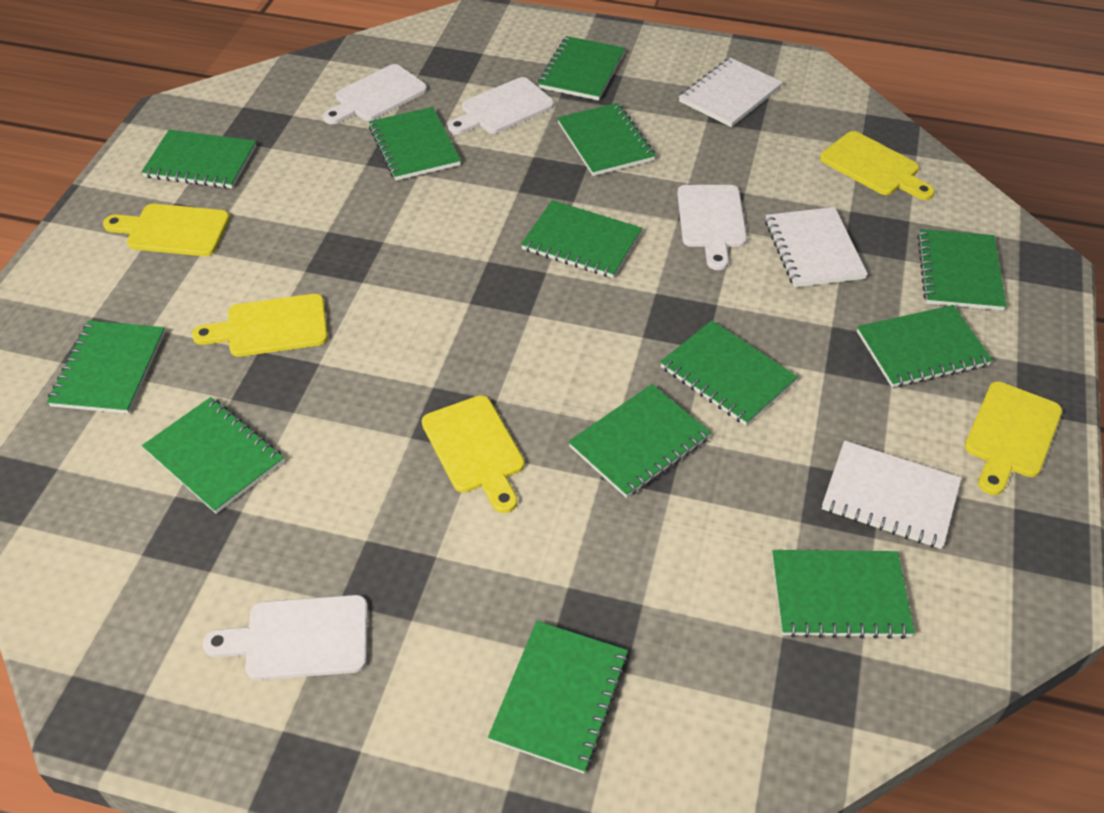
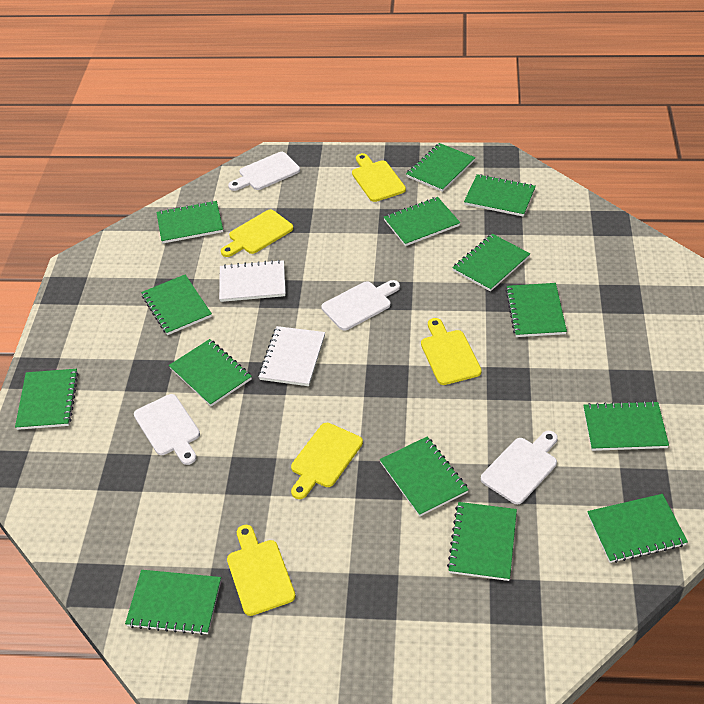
green notebook: [47,321,165,414] [142,130,256,188] [142,397,284,514] [369,107,461,181] [488,621,628,774] [521,200,642,278] [538,36,625,101] [557,103,656,176] [568,384,711,498] [660,320,798,426] [772,550,915,639] [857,305,993,387] [917,229,1006,311] = 13 -> [15,369,78,430] [125,570,221,635] [141,275,212,335] [157,201,223,244] [169,339,252,406] [380,437,469,517] [384,197,460,246] [406,143,475,192] [447,502,517,581] [452,234,530,291] [464,174,536,217] [506,283,567,337] [583,401,669,451] [587,494,688,563] = 14
white notebook: [679,58,783,127] [765,207,868,287] [822,440,961,549] = 3 -> [219,260,286,302] [258,326,325,386] = 2

